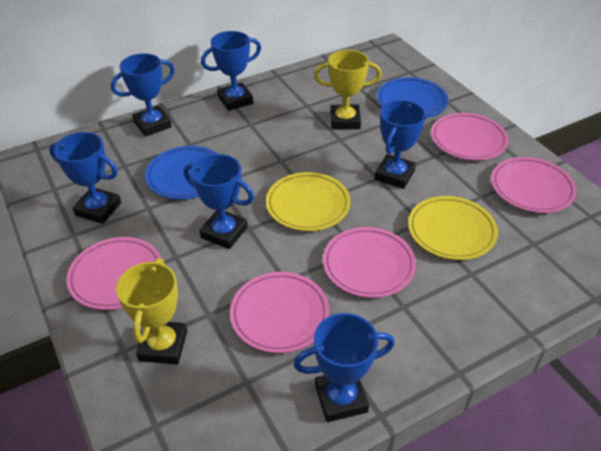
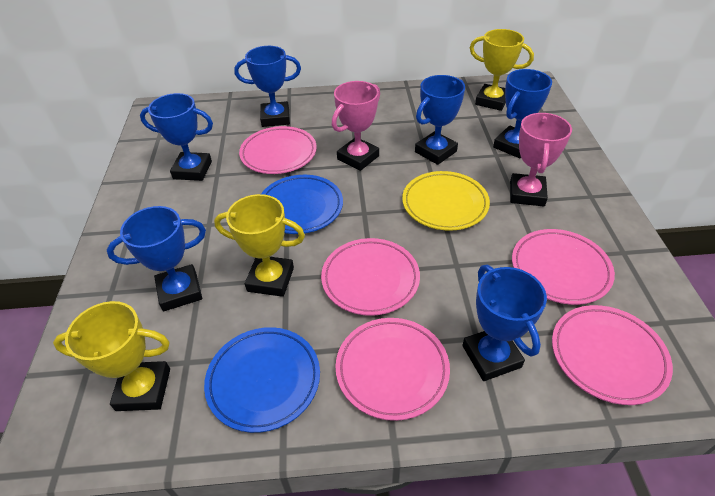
pink trophy: none = 0 -> [332,81,380,171] [510,113,572,206] = 2
yellow plate: [266,172,351,231] [408,196,498,260] = 2 -> [402,171,490,231] = 1
yellow trophy: [116,258,187,364] [314,50,382,129] = 2 -> [53,301,170,411] [214,194,305,297] [470,29,534,111] = 3

